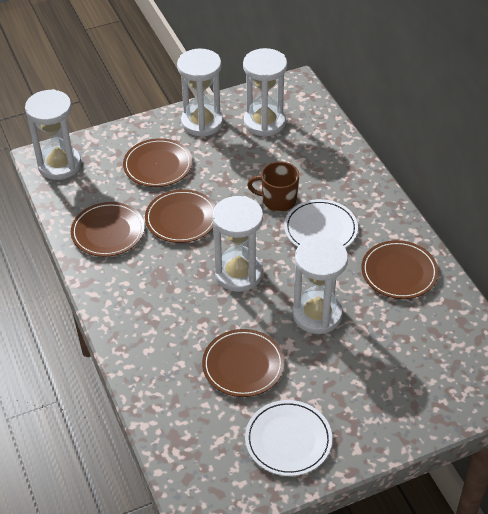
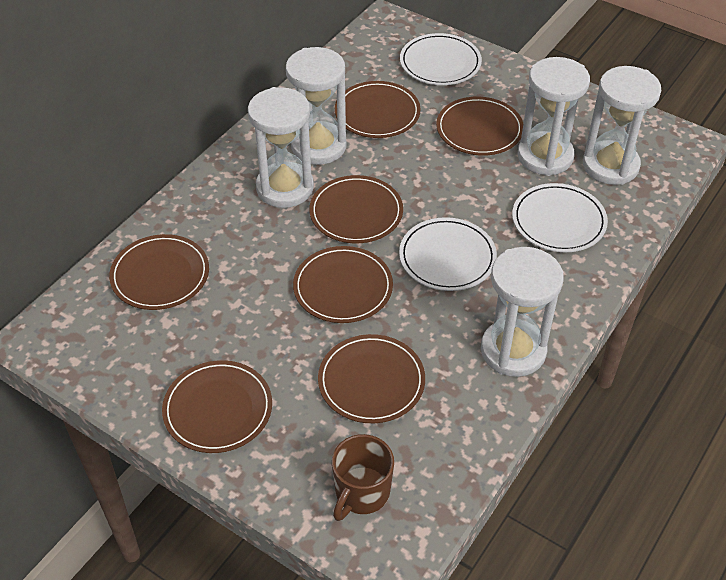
brown plate: [71,202,145,257] [123,138,193,187] [145,189,216,243] [202,329,285,397] [361,240,439,299] = 5 -> [109,234,209,310] [162,360,272,453] [293,246,393,323] [309,175,403,243] [318,334,425,423] [335,81,421,138] [436,97,523,156] = 7
white plate: [245,400,332,476] [284,199,358,248] = 2 -> [399,217,497,291] [400,33,482,85] [512,183,608,252] = 3

